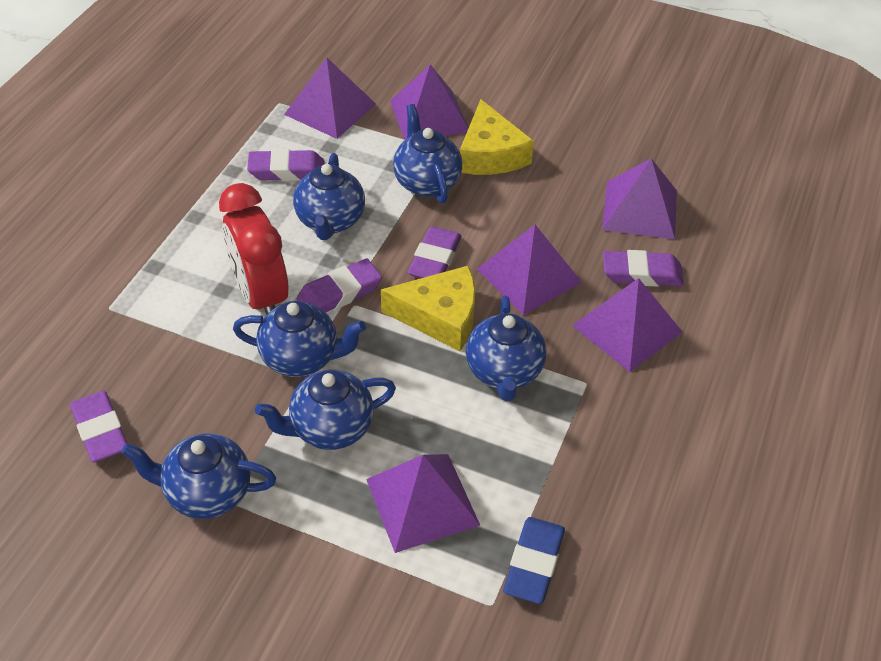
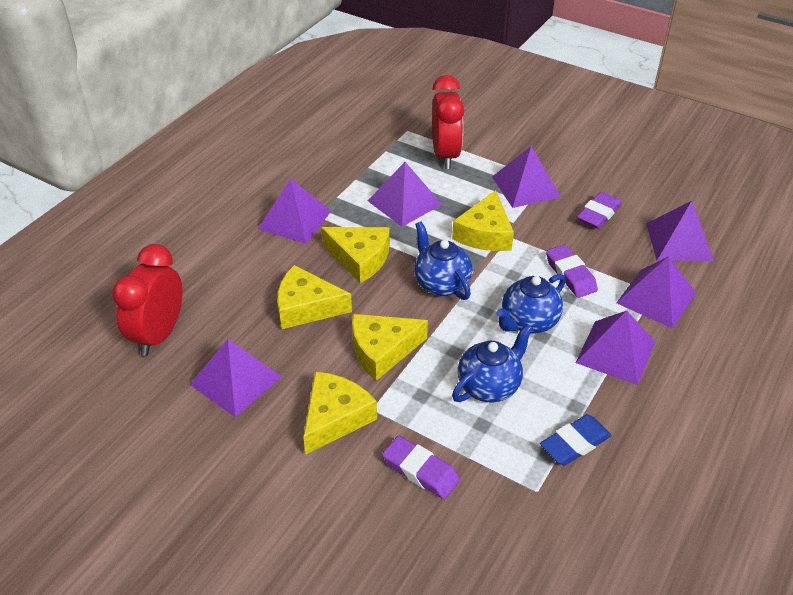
blue teapot: [121,433,276,519] [233,301,366,377] [255,370,396,450] [293,153,365,240] [393,104,462,203] [466,296,546,401] = 6 -> [414,221,472,300] [452,324,533,402] [496,274,566,334] = 3
purple eraser: [70,391,127,462] [247,149,325,181] [297,259,382,312] [408,226,461,278] [603,250,684,287] = 5 -> [382,436,460,499] [546,245,598,298] [577,192,622,229] = 3
purple pyramid: [284,57,376,139] [366,454,480,553] [390,64,469,140] [477,225,582,315] [572,278,682,372] [602,158,677,239] = 6 -> [190,339,282,417] [258,179,331,244] [368,162,442,227] [492,146,561,208] [575,311,655,385] [616,256,696,328] [646,201,714,261] = 7
red clock: [219,183,288,315] = 1 -> [112,244,183,356] [432,75,464,169] = 2
yellow cheese: [381,266,476,351] [460,99,534,175] = 2 -> [277,265,352,329] [303,372,377,454] [321,227,390,283] [352,314,428,381] [452,190,514,251] = 5

